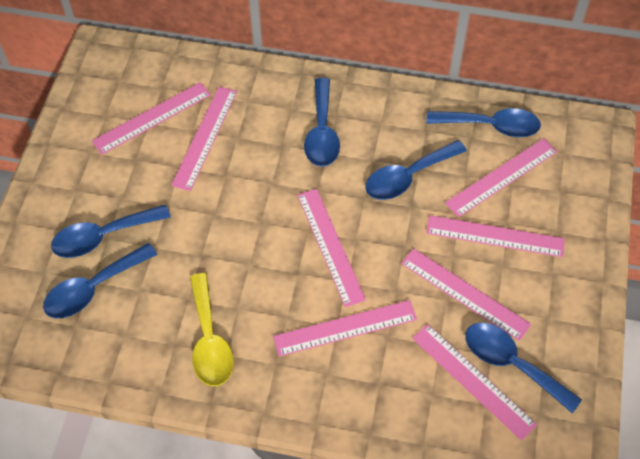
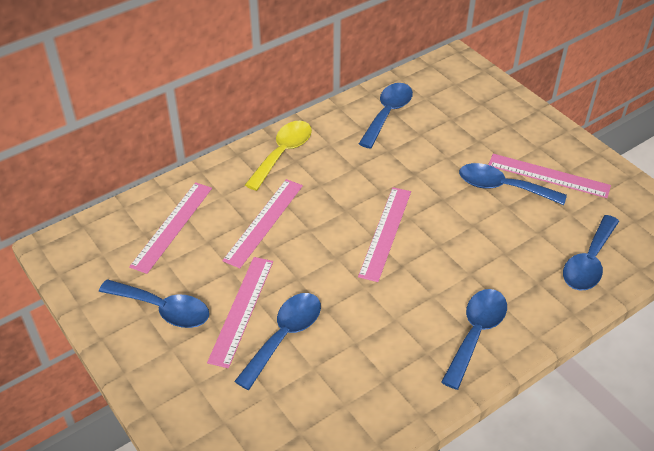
pink ruler: [92,82,211,155] [171,86,237,191] [273,300,417,357] [297,189,366,307] [401,248,531,341] [412,324,537,441] [426,215,565,257] [445,138,558,217] = 8 -> [129,182,212,274] [207,257,273,368] [222,179,303,268] [358,187,411,282] [488,154,611,198] = 5

